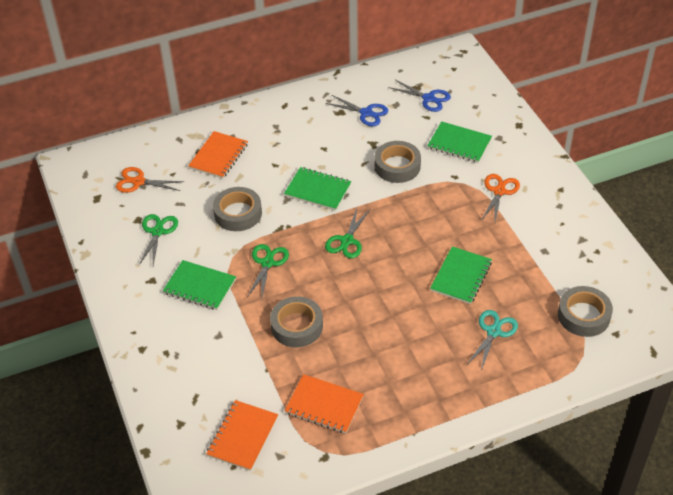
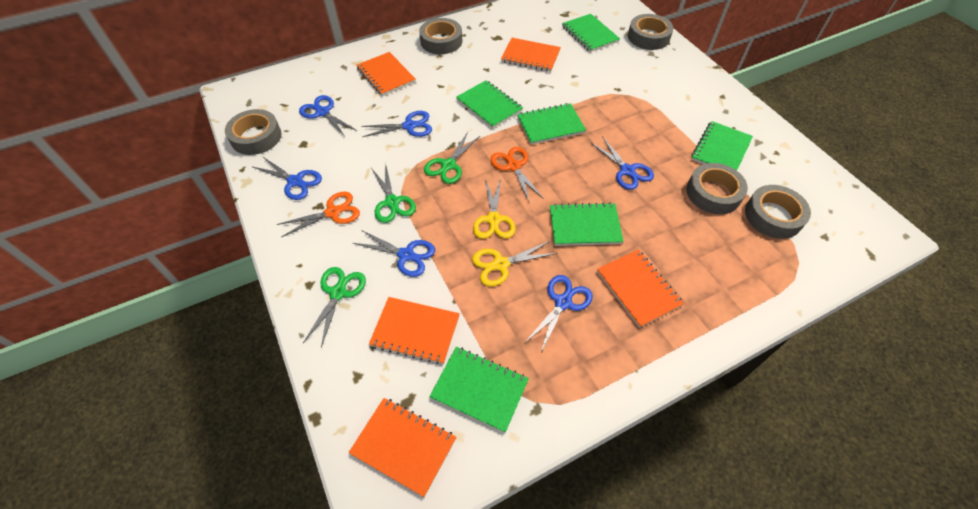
blue scissors: [326,95,388,126] [389,80,451,112] = 2 -> [253,156,322,200] [299,95,357,137] [353,230,435,277] [361,111,432,137] [525,275,593,352] [590,136,654,190] = 6
green notebook: [163,260,236,310] [284,167,351,211] [427,121,492,163] [430,246,492,304] = 4 -> [429,347,529,433] [456,80,523,128] [517,103,586,145] [550,202,624,246] [562,14,620,52] [691,121,753,170] = 6
grey tape: [213,187,262,231] [270,296,323,347] [375,141,421,183] [558,286,613,337] = 4 -> [225,109,281,155] [419,18,462,54] [628,14,673,50] [686,163,748,214] [745,185,811,239] = 5
orange notebook: [188,131,248,179] [206,400,278,471] [285,374,364,433] = 3 -> [349,398,456,497] [356,52,416,96] [369,297,460,364] [501,38,561,72] [597,249,684,328] = 5
turquoise scissors: [467,310,518,371] = 1 -> none = 0
yellow scissors: none = 0 -> [472,241,557,286] [473,178,515,239] = 2

